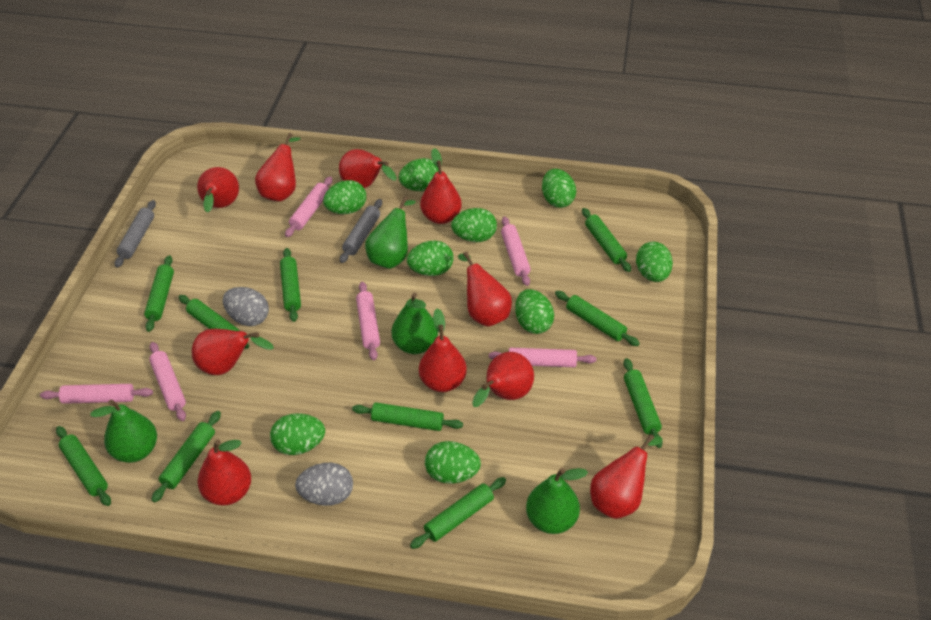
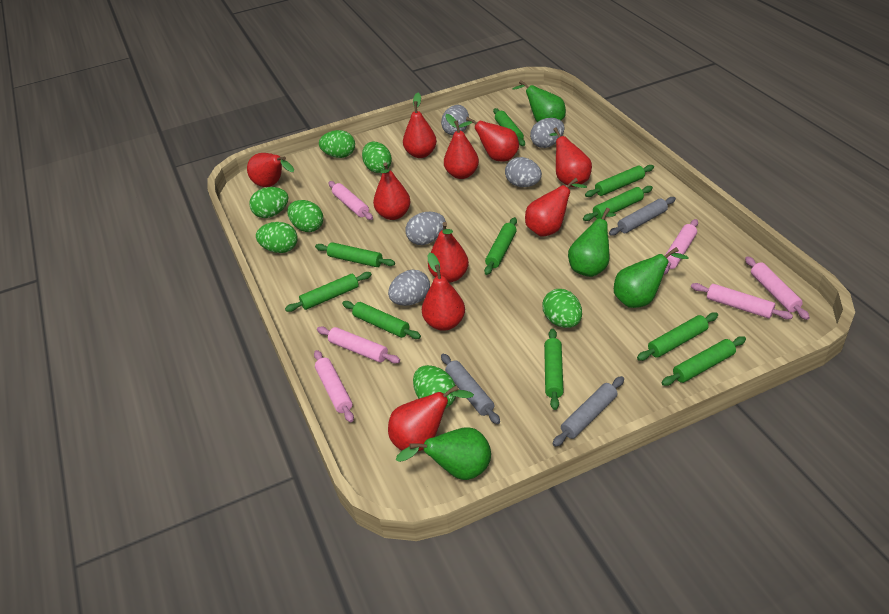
green egg: [270,413,325,455] [323,180,366,214] [399,158,438,191] [407,241,454,276] [425,441,481,484] [451,208,497,242] [515,289,554,334] [542,169,576,208] [636,242,673,282] = 9 -> [249,187,288,218] [256,222,298,253] [287,200,323,232] [319,130,355,158] [362,142,392,173] [413,365,456,409] [542,289,582,328] = 7
grey egg: [223,287,269,326] [295,463,353,506] = 2 -> [388,270,430,306] [406,212,446,245] [441,105,469,135] [505,157,542,187] [530,118,565,148] = 5
grey rolling pin: [115,200,156,268] [340,199,382,263] = 2 -> [441,354,500,424] [553,376,624,447] [609,197,676,236] = 3

